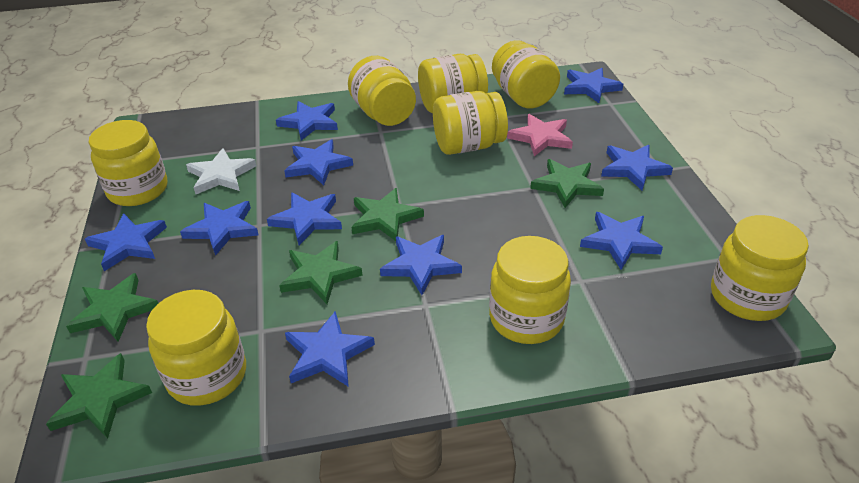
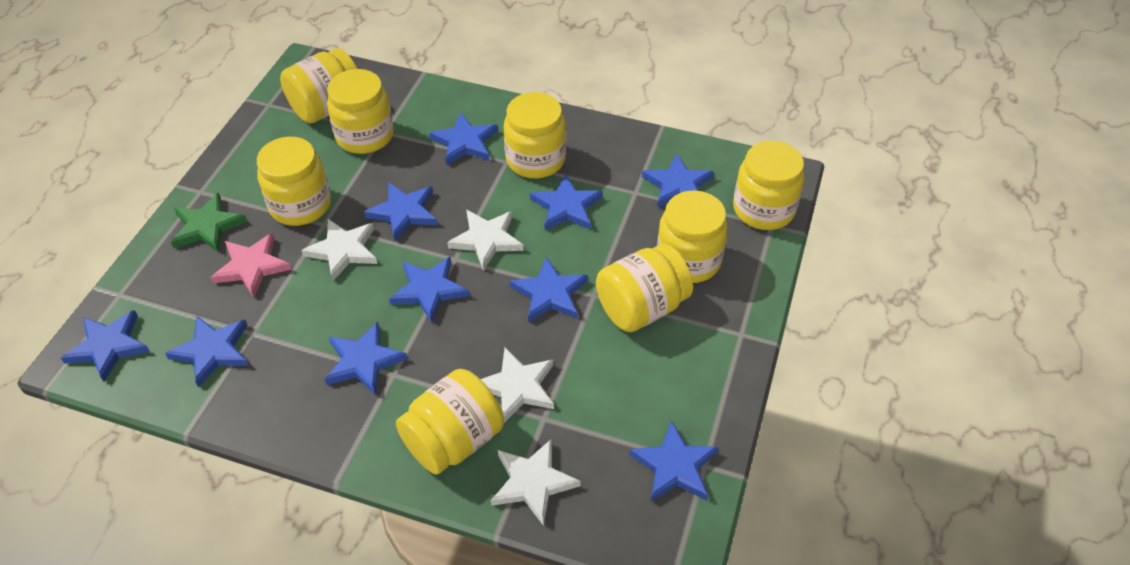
green star: [46,353,152,439] [66,273,158,342] [279,241,363,304] [351,188,424,241] [530,159,604,208] = 5 -> [171,192,247,253] = 1
white star: [186,148,256,194] = 1 -> [301,219,377,281] [447,210,524,270] [481,348,554,423] [491,439,581,526] = 4

